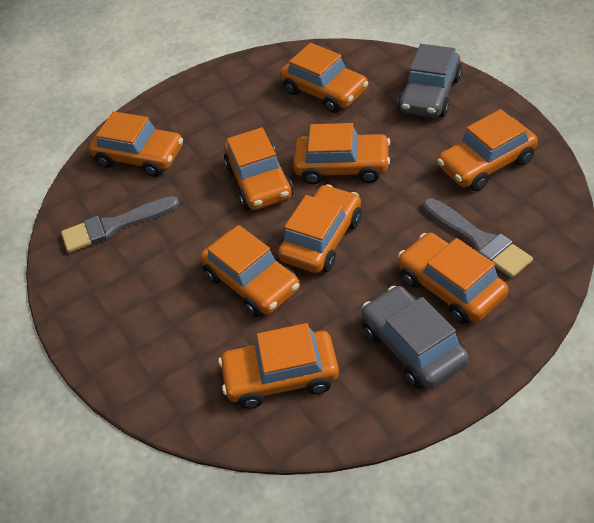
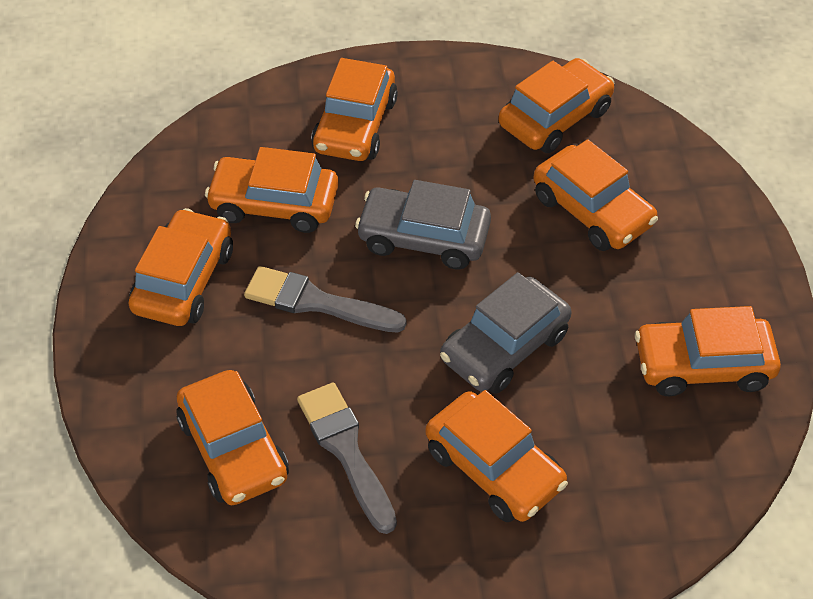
orange car: [89,111,183,177] [200,225,300,317] [218,323,339,409] [224,127,294,210] [278,184,362,273] [280,43,368,113] [293,123,390,184] [398,233,509,324] [437,109,538,191] = 9 -> [128,208,233,326] [176,370,289,505] [205,147,338,233] [311,58,398,161] [426,390,568,522] [498,58,614,153] [533,139,658,251] [635,306,781,396] = 8

